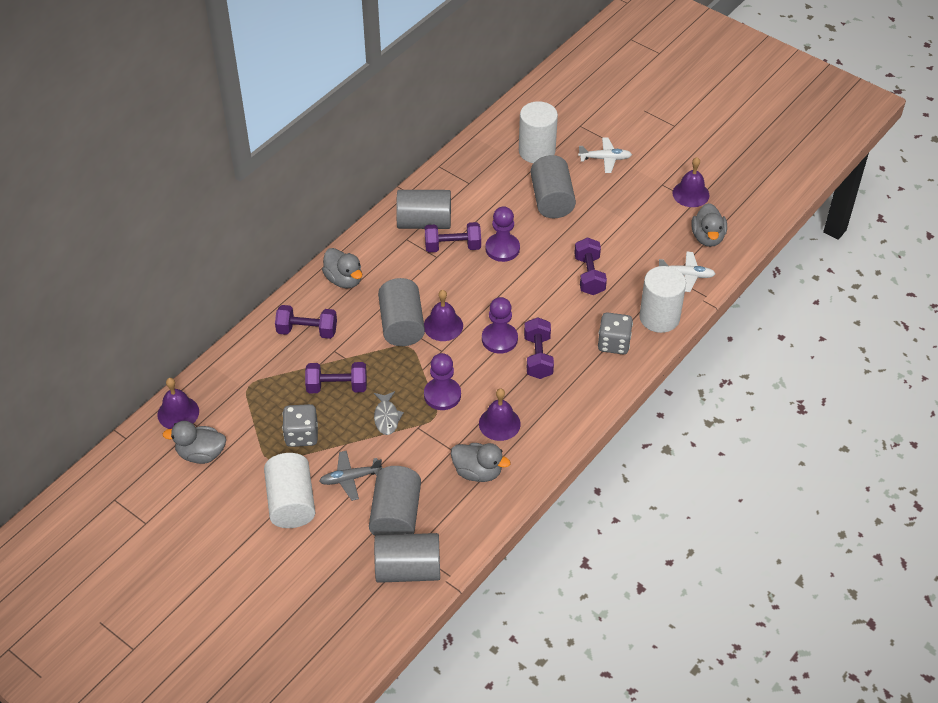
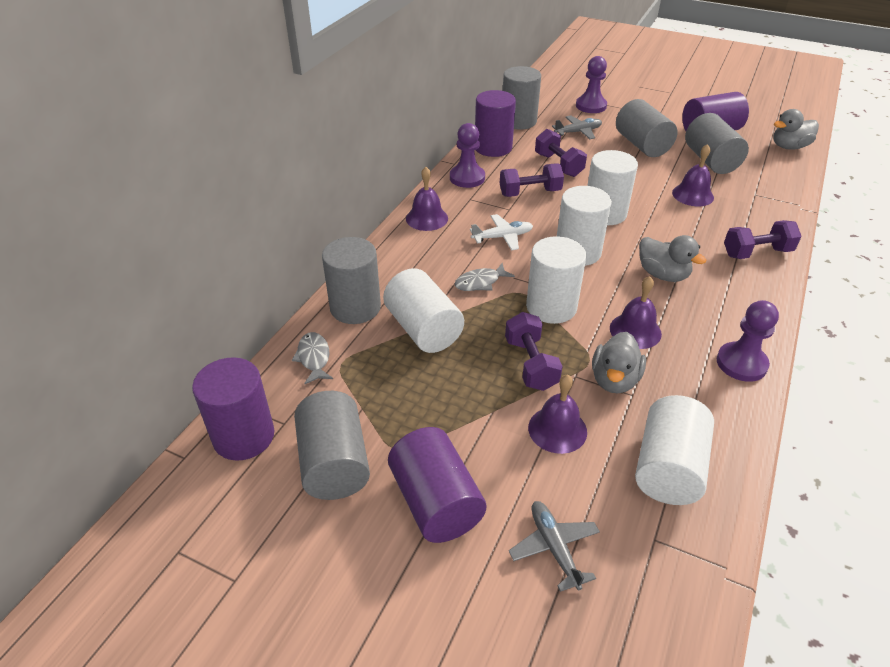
grey dice: [282,404,318,447] [598,312,633,354] = 2 -> none = 0
grey duck: [163,421,226,464] [322,248,362,288] [451,443,510,482] [692,203,727,247] = 4 -> [592,332,646,393] [639,235,706,282] [773,109,819,150] = 3
grey fish: [374,391,404,435] = 1 -> [292,332,333,385] [454,263,515,291] = 2
grey plane: [319,451,382,501] = 1 -> [509,501,600,592] [552,115,602,139] = 2
purple cylinder: none = 0 -> [192,357,274,461] [388,427,486,543] [475,90,516,157] [682,92,749,131] = 4
purple dumbbell: [275,305,337,339] [305,362,367,393] [425,222,481,252] [524,317,554,379] [574,237,607,295] = 5 -> [500,163,564,197] [505,312,563,391] [535,129,587,177] [724,220,802,259] = 4
white cylinder: [264,453,315,528] [519,101,558,163] [639,266,686,333] = 3 -> [383,268,464,353] [526,236,586,324] [557,186,612,266] [587,150,638,225] [635,395,714,505] = 5
white plane: [578,138,632,173] [658,251,715,292] = 2 -> [470,214,533,251] = 1

